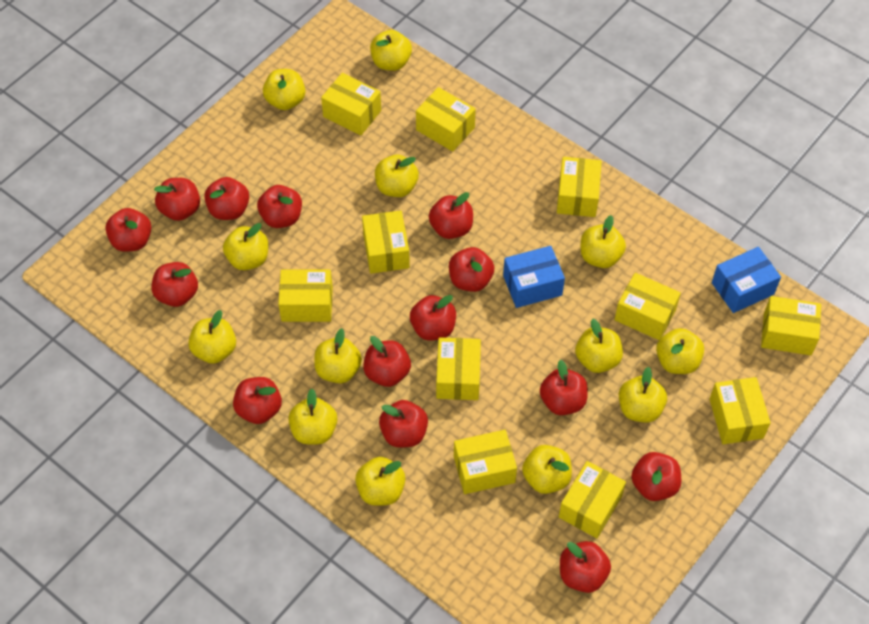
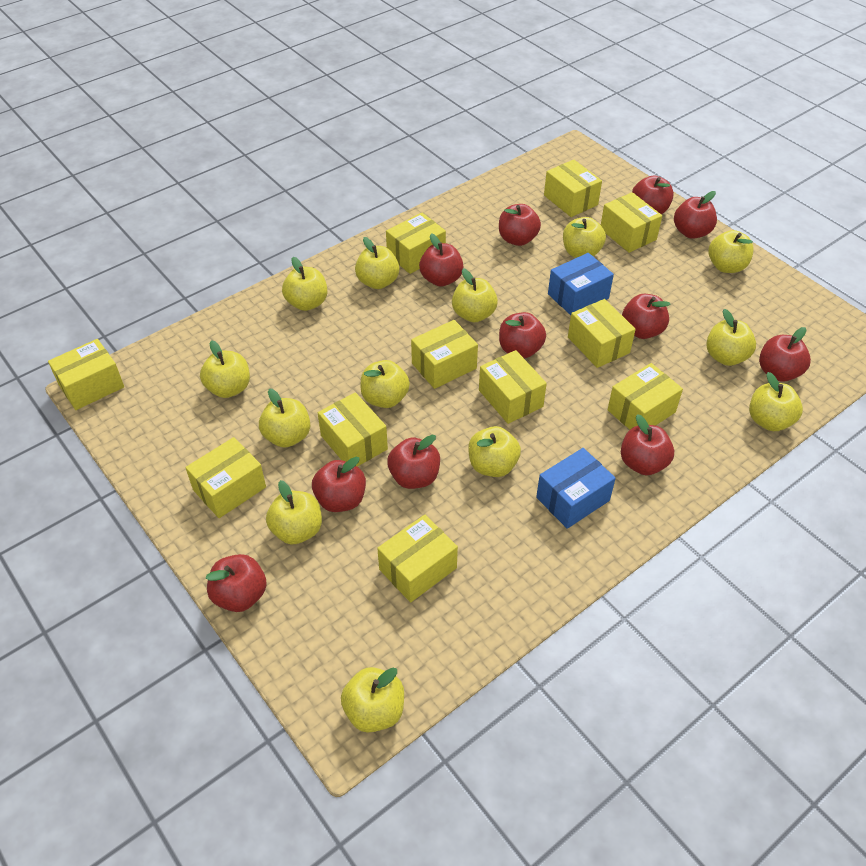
red apple: [105,208,152,252] [151,262,198,307] [154,178,200,221] [204,177,249,220] [233,377,282,424] [257,185,302,228] [363,336,411,387] [379,400,428,448] [410,295,456,340] [429,192,473,239] [449,247,494,292] [540,360,588,415] [560,541,611,593] [631,452,681,501] = 14 -> [205,554,266,612] [312,457,366,512] [387,434,440,489] [419,233,464,287] [499,204,541,246] [499,312,546,358] [621,414,674,475] [622,294,671,339] [632,175,674,214] [674,191,717,239] [759,327,811,381] = 11

